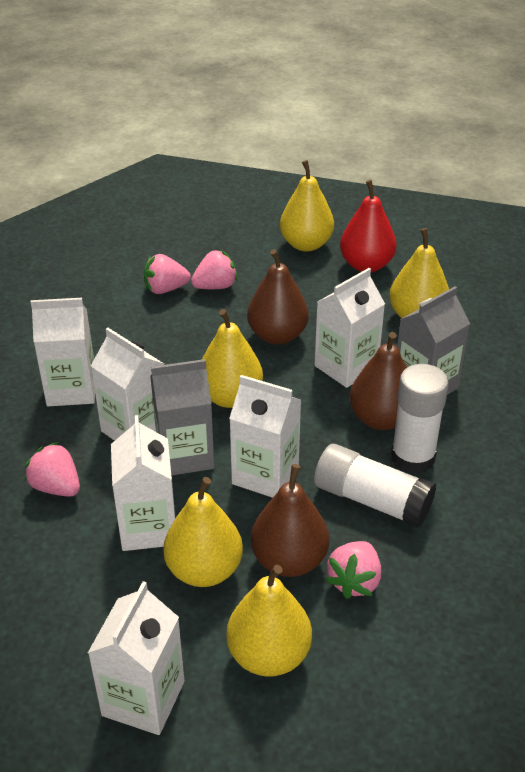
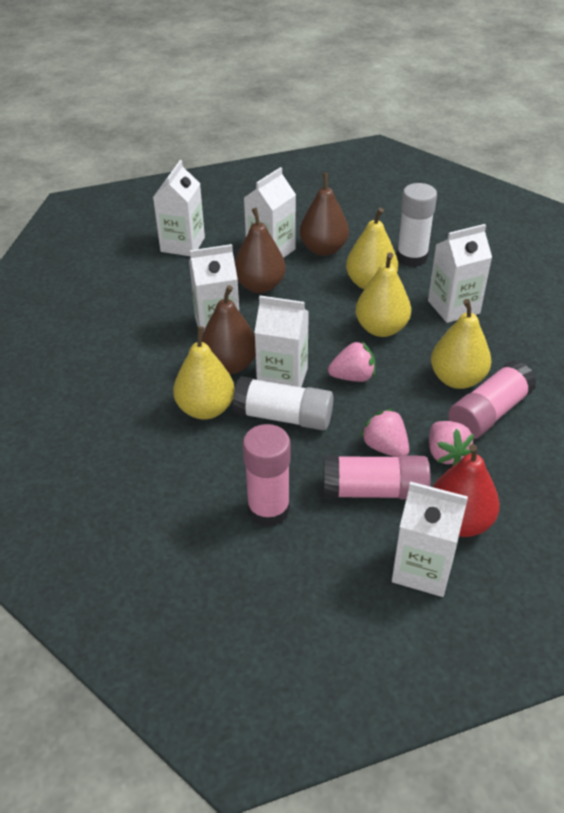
grey carton: [150,359,214,476] [397,286,470,395] = 2 -> none = 0
pink glue stick: none = 0 -> [243,424,291,527] [323,455,431,499] [448,360,537,439] = 3
pink strawberry: [24,442,80,497] [144,254,191,294] [191,249,238,289] [326,541,381,599] = 4 -> [328,341,375,382] [360,409,409,457] [429,421,474,466] = 3
yellow pear: [163,477,243,587] [202,309,263,408] [226,565,312,677] [280,160,334,251] [389,228,449,318] = 5 -> [173,326,235,420] [346,208,398,289] [356,252,411,337] [431,299,491,389] = 4

